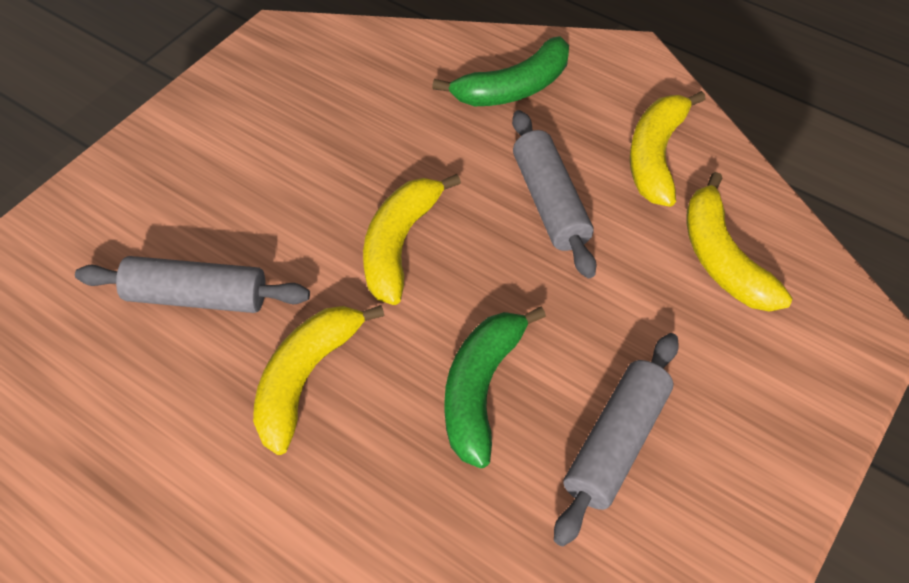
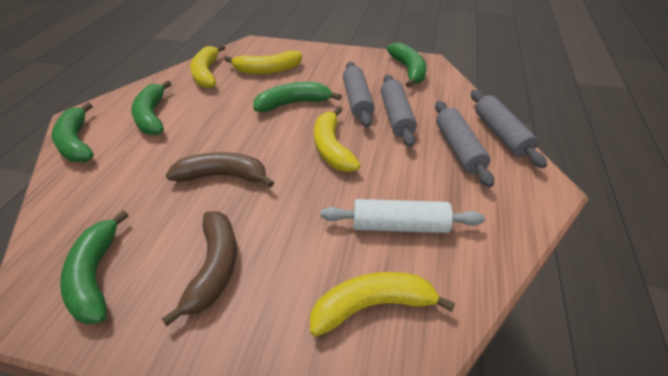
brown banana: none = 0 -> [161,211,237,326] [166,152,274,188] = 2
green banana: [432,37,569,106] [444,307,546,468] = 2 -> [52,102,94,162] [60,210,128,325] [131,80,172,135] [253,82,342,112] [387,43,426,87] = 5
grey rolling pin: [75,256,310,313] [512,110,596,278] [554,333,679,546] = 3 -> [343,62,375,128] [381,74,417,147] [435,101,494,187] [471,90,547,168] = 4
white rolling pin: none = 0 -> [321,199,485,233] = 1

